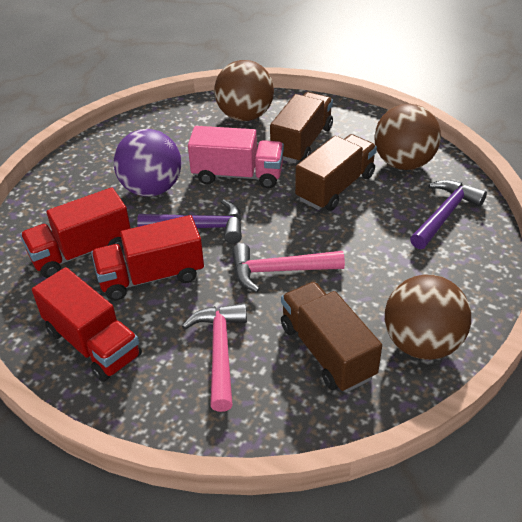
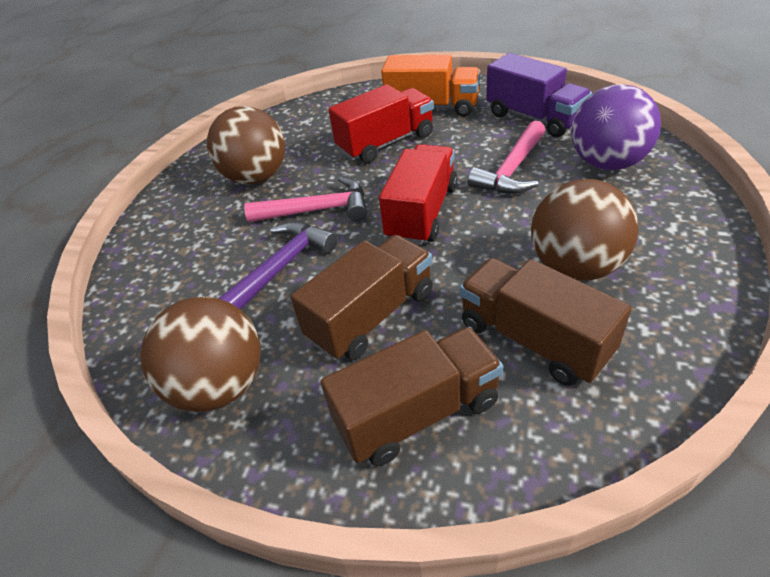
orange truck: none = 0 -> [381,55,480,117] = 1
pink truck: [188,126,284,188] = 1 -> none = 0
purple hammer: [137,199,242,244] [410,180,487,249] = 2 -> [219,221,338,310] = 1
purple truck: none = 0 -> [486,53,592,137] = 1
red truck: [20,187,131,278] [32,267,142,382] [91,215,204,301] = 3 -> [328,84,434,163] [379,144,458,245] = 2

